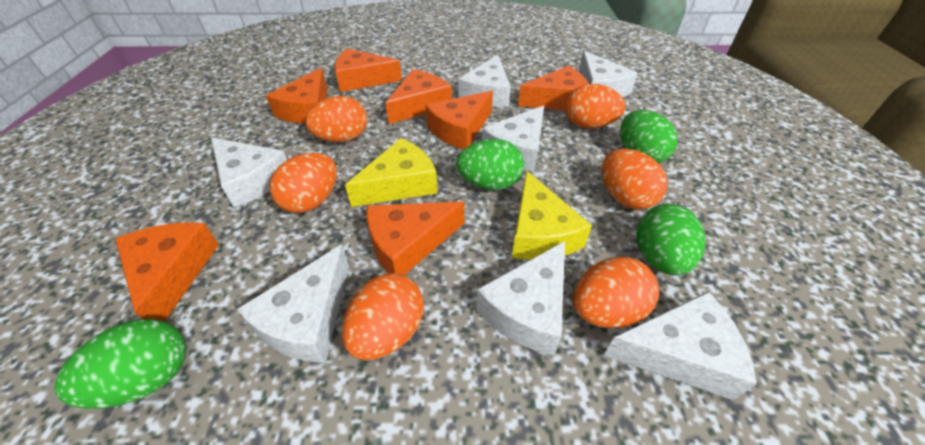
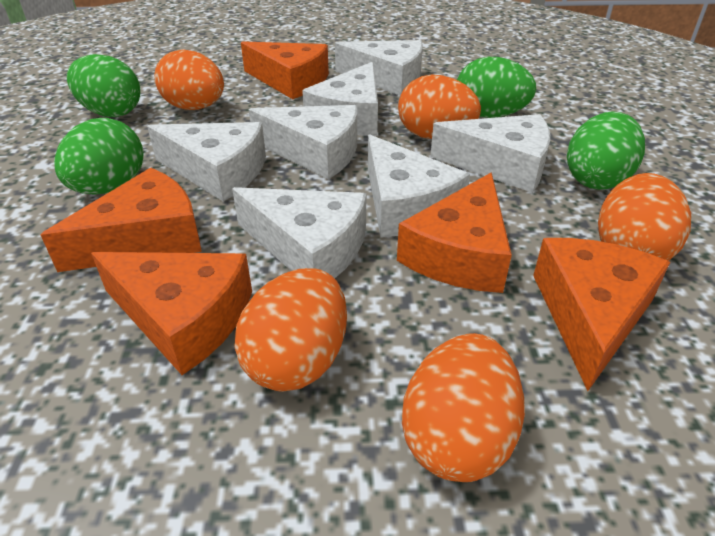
orange cheese: [115,222,219,322] [266,68,327,124] [335,49,402,92] [366,201,464,275] [385,69,452,124] [425,91,493,149] [518,66,589,110] = 7 -> [41,168,202,272] [91,252,252,375] [241,41,329,99] [397,173,512,293] [533,238,670,391] = 5
orange egg: [269,153,337,213] [305,96,367,142] [342,273,424,360] [565,84,625,129] [573,257,659,328] [602,149,667,210] = 6 -> [154,49,224,110] [234,268,347,392] [398,74,481,139] [402,333,525,482] [598,173,691,261] = 5
yellow cheese: [345,138,438,207] [512,171,592,260] = 2 -> none = 0

